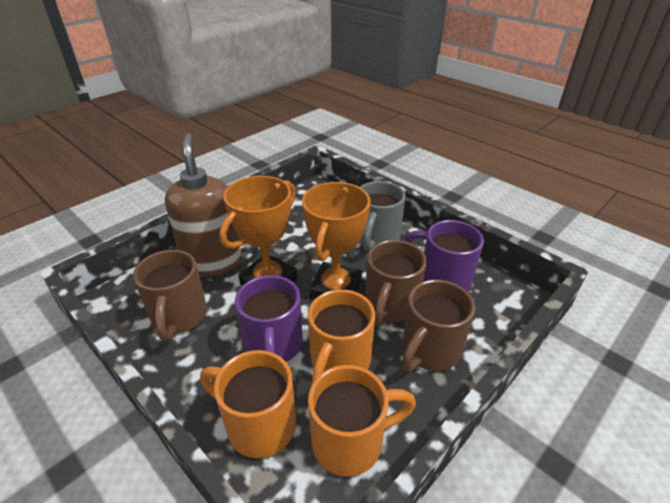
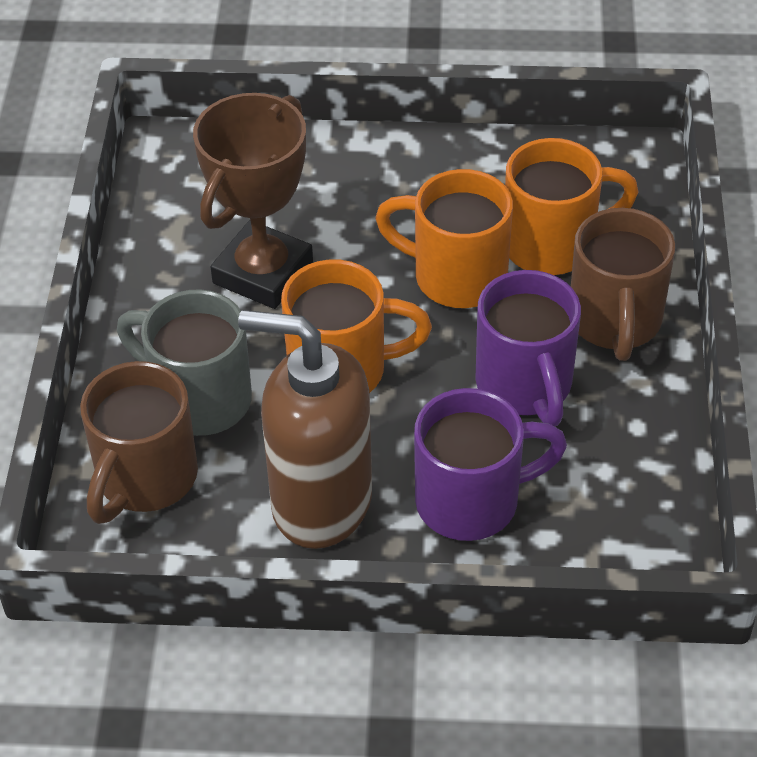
brown mug: [133,250,207,342] [365,240,427,326] [401,280,475,372] = 3 -> [80,361,198,524] [571,208,675,361] = 2
brown trophy: none = 0 -> [193,93,313,309] = 1
orange trophy: [219,176,297,286] [302,182,371,300] = 2 -> none = 0

